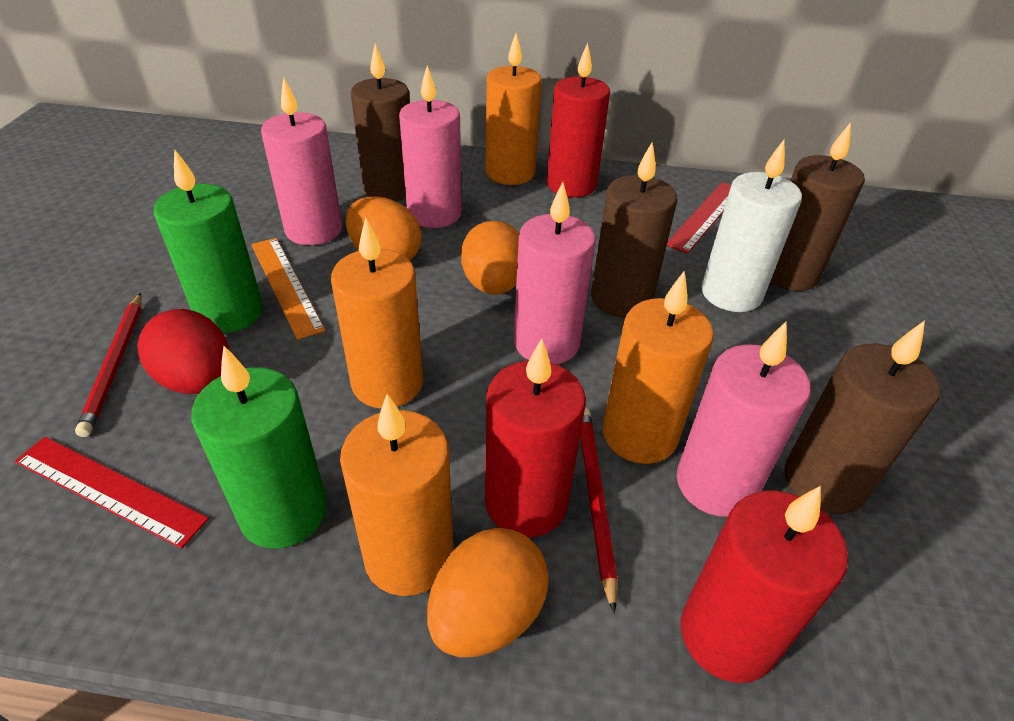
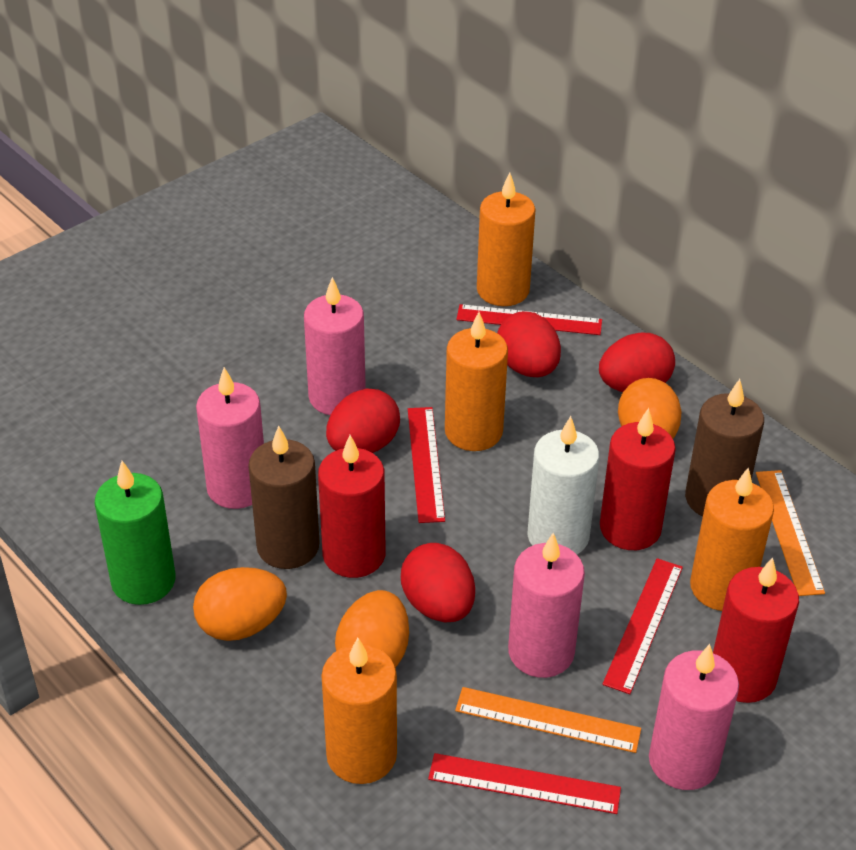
brown candle: [351,44,410,201] [591,143,677,318] [770,122,865,291] [784,320,940,514] = 4 -> [248,426,320,569] [685,379,764,517] = 2
green candle: [154,149,263,333] [191,346,327,549] = 2 -> [95,461,176,605] = 1
orange ruler: [251,238,325,340] = 1 -> [455,687,641,753] [756,470,825,596] = 2
red egg: [137,309,229,394] = 1 -> [326,389,400,453] [401,543,475,622] [497,311,561,377] [599,333,675,392] = 4
red pencil: [75,293,142,437] [580,407,618,613] = 2 -> none = 0
red ruler: [15,437,209,549] [667,182,731,254] = 2 -> [408,407,445,523] [428,753,621,814] [456,304,602,335] [603,558,683,694] = 4

